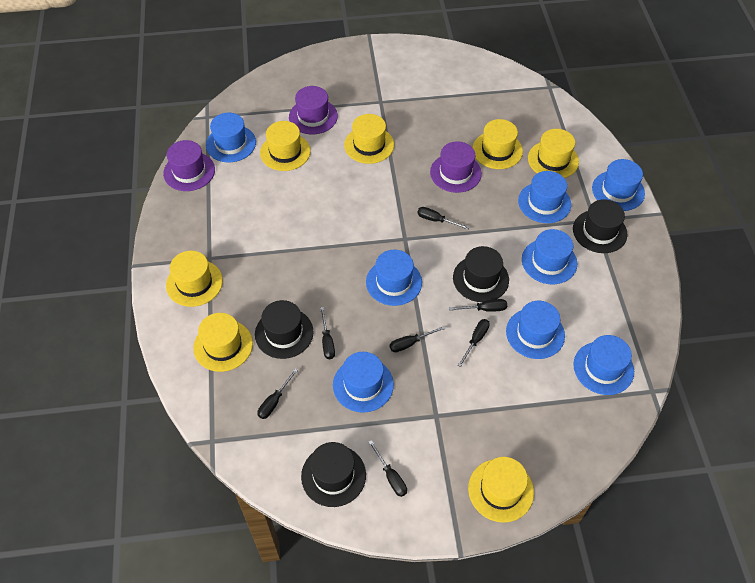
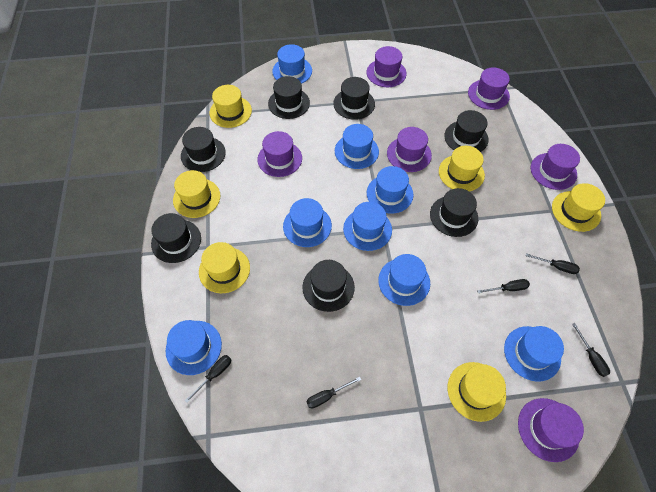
black hat: [255,300,314,359] [301,442,366,507] [453,246,509,302] [573,199,627,253] = 4 -> [151,213,201,263] [181,127,226,172] [268,76,310,119] [302,260,355,312] [333,77,375,120] [430,188,478,237] [444,110,488,152] = 7
black screwdriver: [257,369,298,419] [320,307,335,359] [369,440,407,497] [390,326,445,352] [417,207,469,229] [449,299,507,312] [458,319,490,367] = 7 -> [185,355,232,403] [306,377,361,408] [477,279,530,293] [526,253,580,274] [572,323,610,377] = 5
purple hat: [163,140,215,191] [289,86,338,134] [430,141,482,193] = 3 -> [257,131,302,177] [367,46,407,87] [387,127,432,172] [468,68,510,110] [518,398,584,462] [531,144,580,190] = 6
yellow hat: [166,251,223,307] [193,313,253,372] [260,121,311,171] [344,114,394,164] [468,457,534,523] [472,119,523,169] [528,129,579,178] = 7 -> [173,170,220,218] [199,242,250,293] [209,85,252,128] [439,146,485,191] [448,362,506,422] [552,183,605,232] = 6

